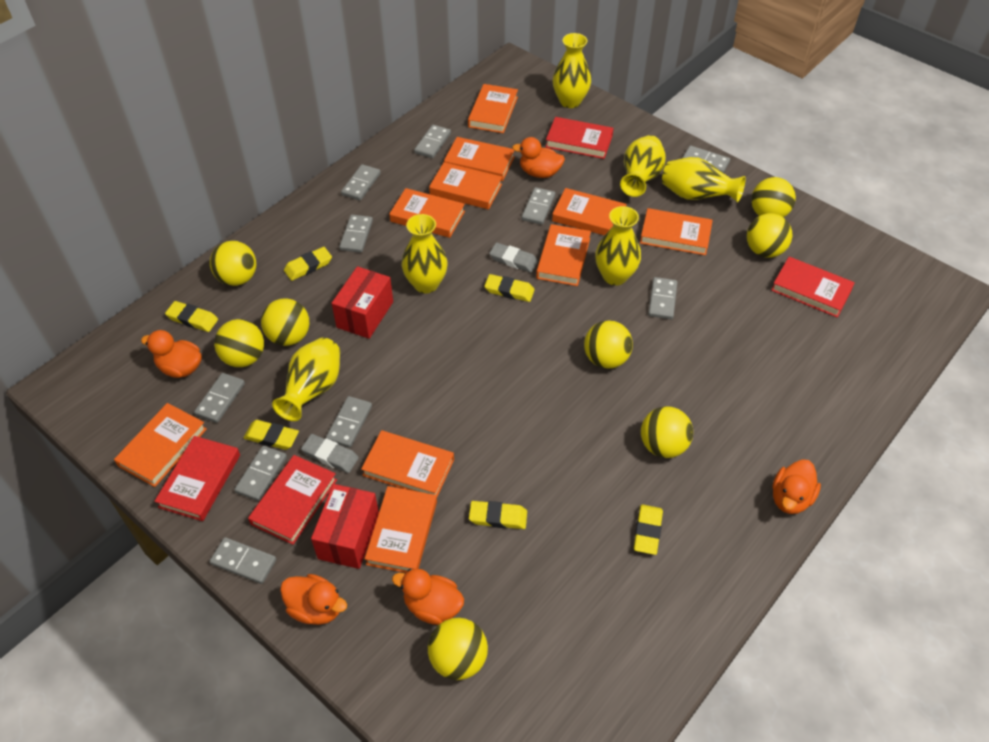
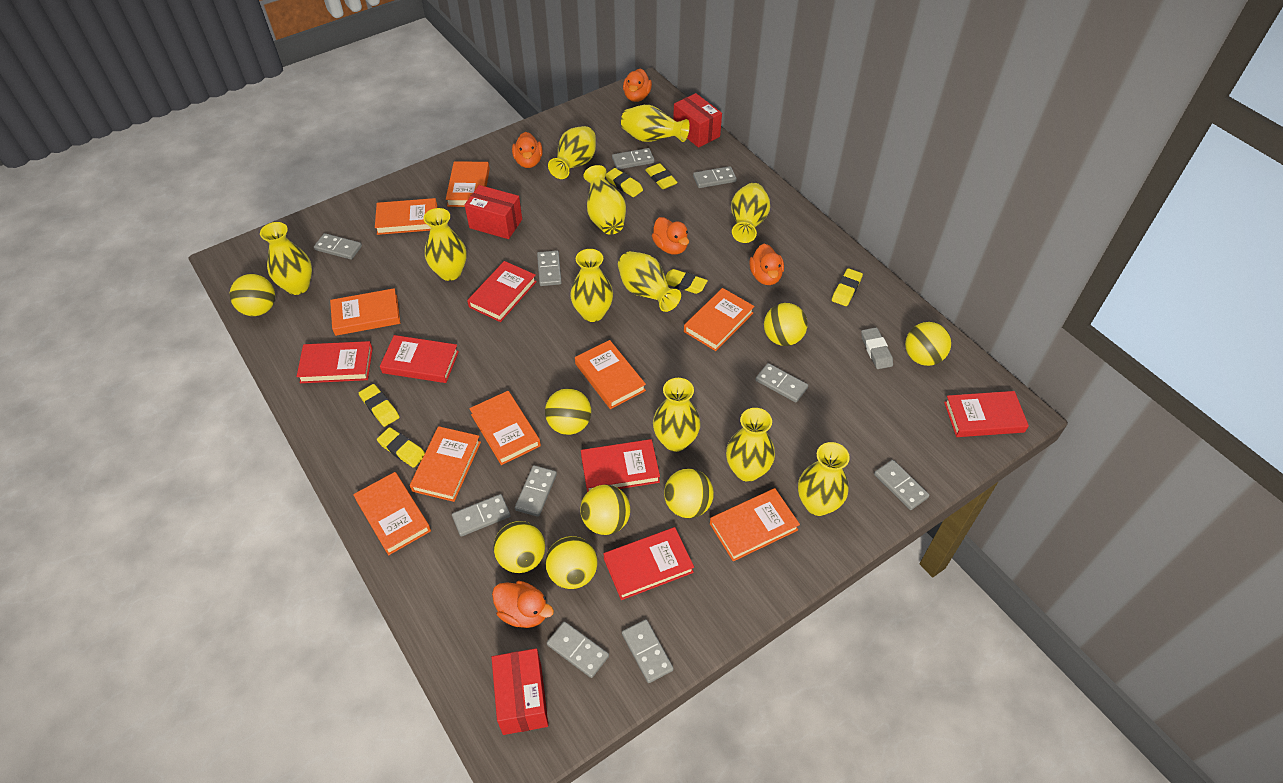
grey eraser: [301,434,359,473] [489,242,538,273] = 2 -> [861,327,893,369] = 1
orange book: [114,403,207,487] [361,430,454,497] [364,486,437,573] [389,188,465,238] [429,162,502,209] [444,137,514,181] [468,84,518,133] [536,224,591,286] [552,188,627,236] [640,208,713,255] = 10 -> [330,288,400,336] [353,472,431,555] [375,198,437,235] [410,426,481,502] [446,161,490,207] [469,391,541,465] [575,340,646,409] [684,288,754,351] [710,488,800,561] = 9
red book: [154,436,240,521] [248,455,337,545] [546,117,614,159] [771,257,855,318] = 4 -> [296,341,373,383] [380,335,459,383] [467,261,537,322] [581,439,660,492] [603,527,694,600] [944,391,1029,437] = 6
red box: [311,484,379,569] [332,266,393,339] = 2 -> [465,185,522,239] [491,648,548,735] [673,93,722,148] = 3
yellow vase: [272,337,340,421] [402,214,448,294] [553,33,591,108] [595,206,641,286] [620,135,666,197] [662,157,746,202] = 6 -> [260,222,312,295] [423,208,466,281] [548,126,596,179] [570,249,613,322] [584,165,626,235] [618,251,681,312] [621,105,690,142] [653,378,701,452] [726,408,775,482] [731,183,770,243] [798,442,850,516] = 11

